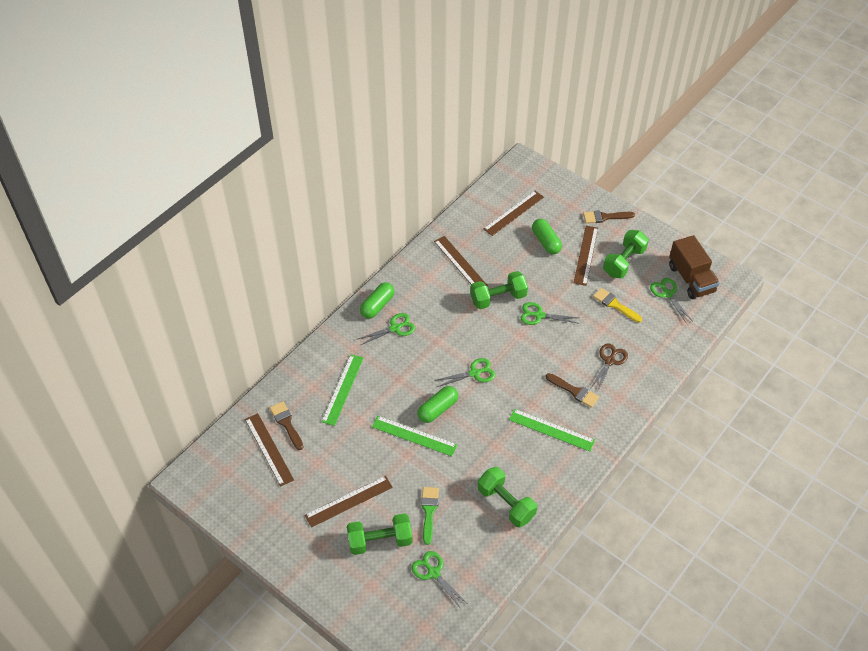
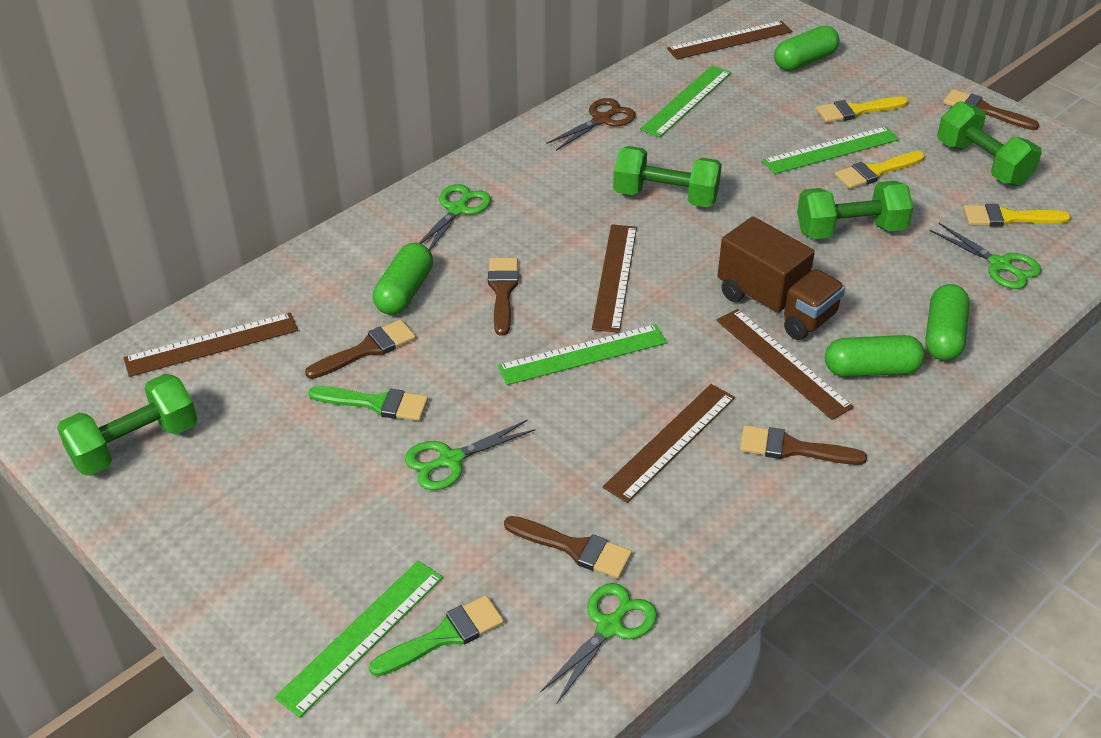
brown brush: [270,401,303,450] [546,373,599,408] [583,210,635,223] = 3 -> [305,319,416,379] [488,258,518,336] [504,516,632,579] [740,425,867,465] [943,89,1039,130] = 5
green brush: [421,487,439,545] = 1 -> [308,386,428,421] [369,595,504,677] = 2
green capsule: [360,282,395,319] [417,386,458,423] [532,219,562,254] = 3 -> [373,243,433,315] [774,26,839,71] [825,335,925,377] [925,284,970,361] = 4
green ruler: [322,354,364,426] [372,416,458,456] [509,409,595,452] = 3 -> [274,561,443,718] [497,324,667,385] [640,65,731,137] [762,126,899,174] = 4
green scissors: [358,313,415,345] [412,551,468,610] [434,358,495,387] [521,302,579,325] [650,278,692,324] = 5 -> [405,420,536,490] [419,184,491,250] [540,583,657,704] [930,223,1041,289] = 4
yellow brush: [593,288,642,323] = 1 -> [816,96,908,123] [835,151,925,189] [963,204,1071,227] = 3

